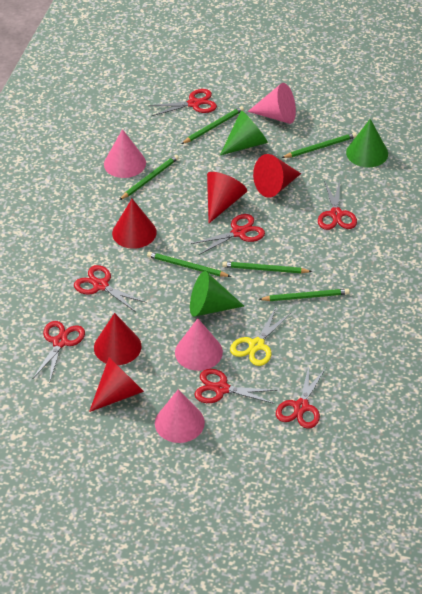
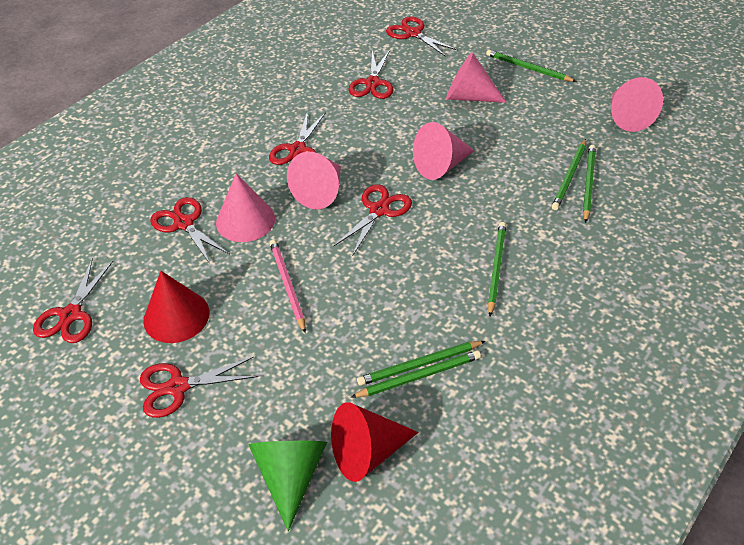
green cone: [190,271,244,317] [220,110,268,155] [346,119,388,167] = 3 -> [248,441,327,531] = 1
pink cone: [104,129,146,178] [155,389,205,443] [175,318,223,371] [248,83,296,124] = 4 -> [216,174,275,242] [287,152,341,209] [413,122,475,180] [446,52,507,103] [611,77,663,132] = 5
pink pencil: none = 0 -> [270,240,306,333] = 1
red cone: [89,357,144,412] [94,313,141,365] [112,199,157,249] [207,172,247,223] [253,154,301,198] = 5 -> [143,271,209,343] [331,402,418,482] = 2
yellow scissors: [230,307,291,366] = 1 -> none = 0

